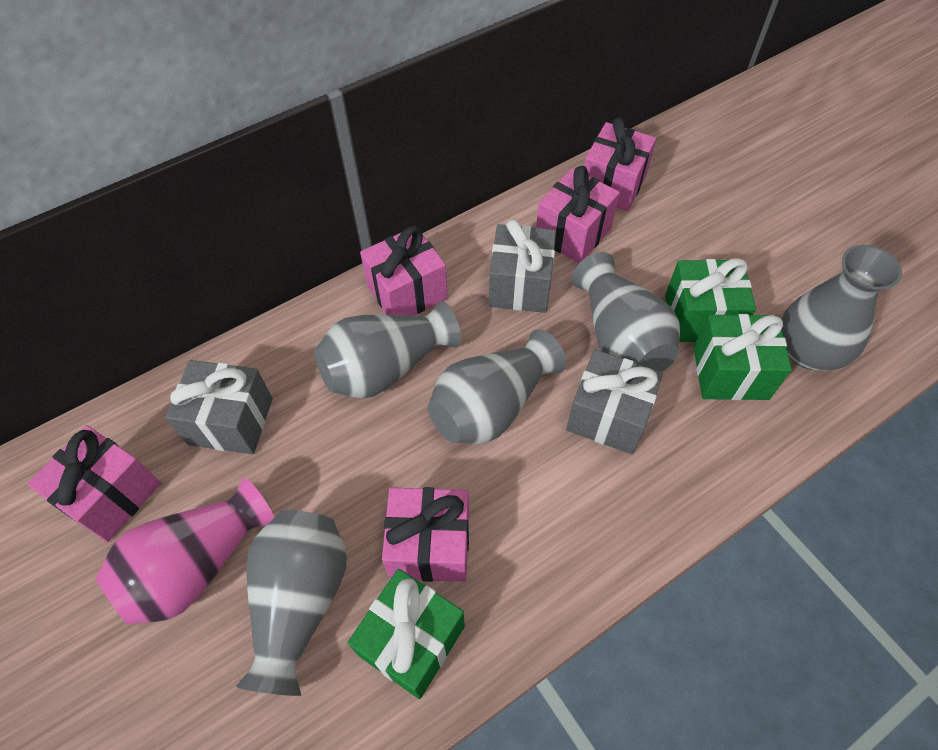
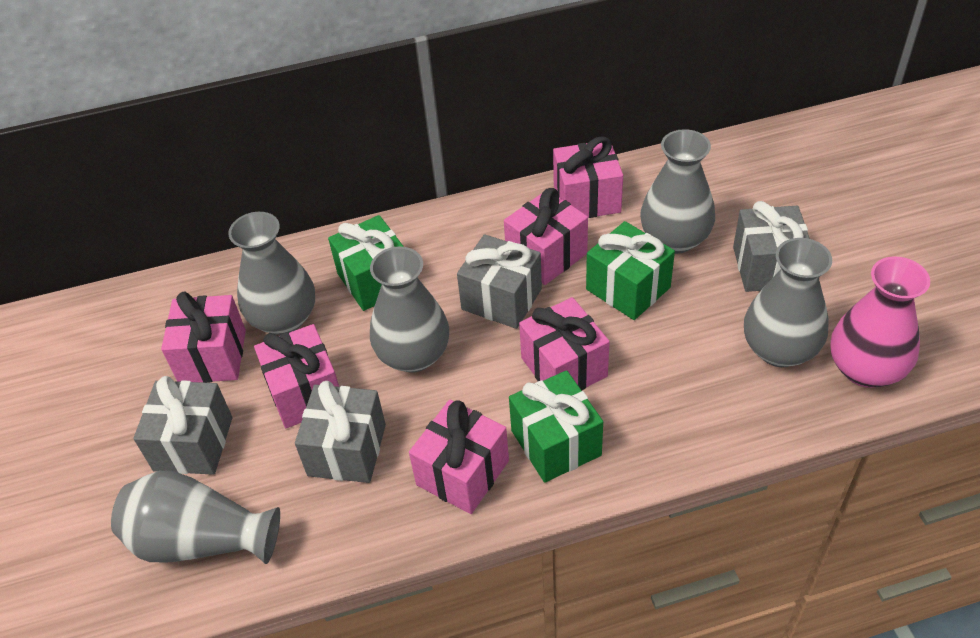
grey gift: [165,360,273,454] [489,219,556,313] [566,349,663,454] = 3 -> [133,376,232,475] [295,381,386,483] [457,234,542,329] [733,201,810,292] = 4
pink gift: [27,425,161,542] [360,226,448,316] [382,487,469,582] [536,166,620,263] [584,118,656,211] = 5 -> [161,292,246,383] [254,324,339,428] [409,400,509,514] [504,188,588,285] [519,297,610,390] [553,136,623,218] = 6

